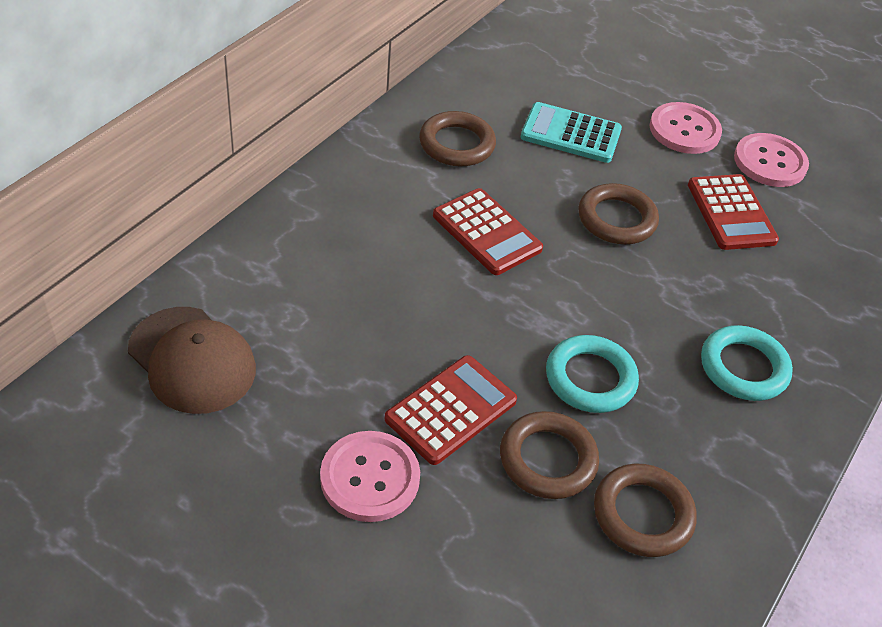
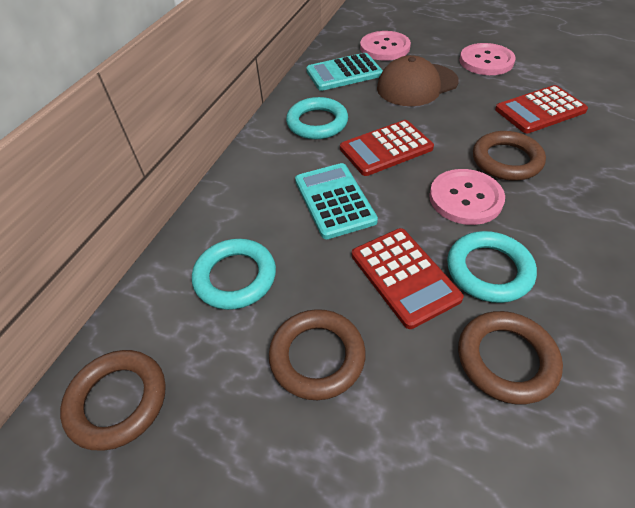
turquoise calculator: [521,102,622,163] = 1 -> [295,163,378,239] [306,53,383,91] = 2
turquoise ring: [546,335,639,413] [701,325,793,401] = 2 -> [192,239,276,310] [286,97,348,139] [447,231,537,303] = 3

